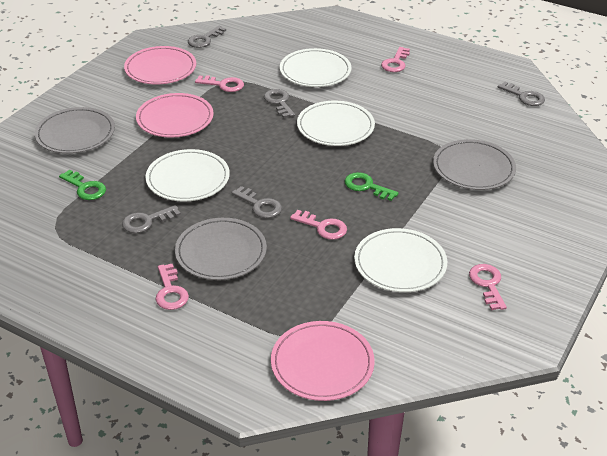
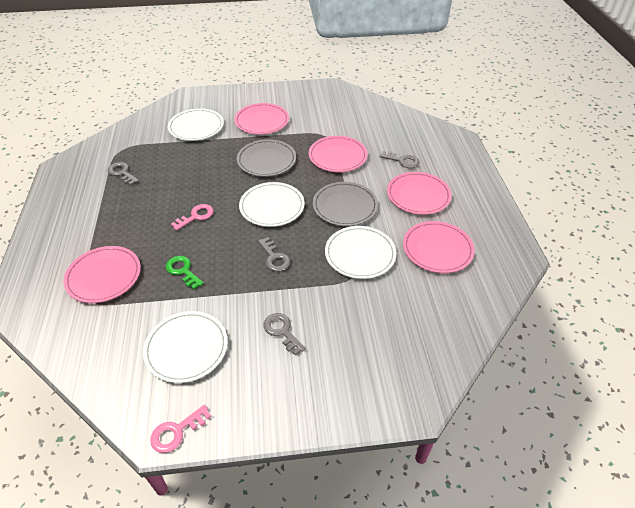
green key: [59,170,106,200] [344,172,399,201] = 2 -> [166,256,204,290] = 1
grey key: [122,205,181,233] [188,26,226,48] [232,186,282,218] [264,89,295,118] [498,81,545,106] = 5 -> [108,162,139,185] [258,237,291,272] [263,313,306,356] [380,151,420,168] = 4
grey plate: [35,107,115,154] [175,218,267,280] [433,139,516,190] = 3 -> [237,139,296,177] [313,182,378,226] = 2
pink key: [155,264,189,310] [195,75,244,92] [290,210,347,240] [381,47,410,72] [469,264,507,310] = 5 -> [150,405,211,453] [171,204,214,231] = 2
pink plate: [124,46,196,84] [136,93,214,138] [271,321,375,401] = 3 -> [63,246,141,303] [234,103,289,134] [309,136,368,172] [387,172,452,215] [403,221,475,273] = 5

